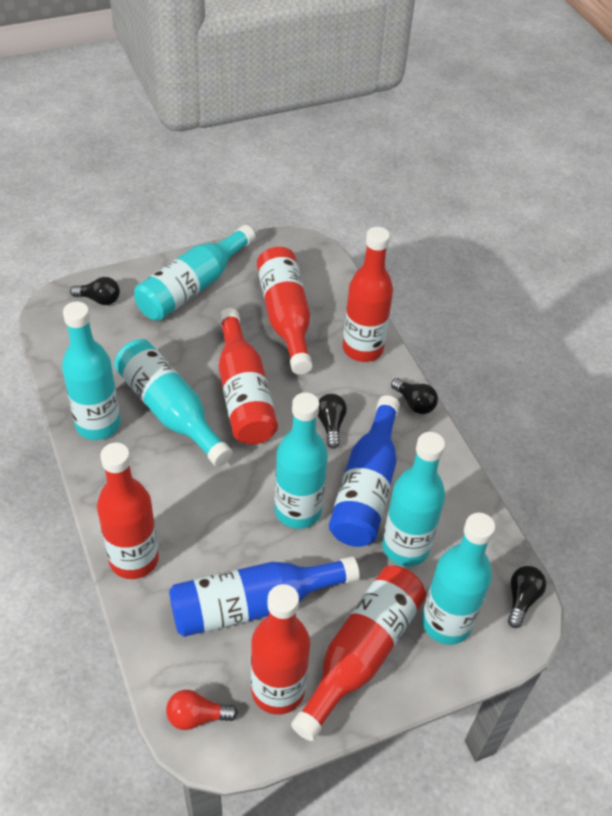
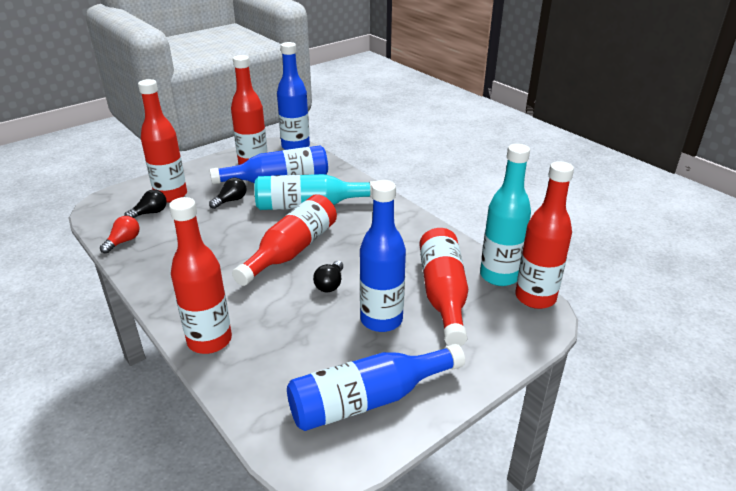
black light bulb: [70,277,120,305] [317,394,347,449] [391,378,438,414] [508,566,546,628] = 4 -> [124,190,167,218] [209,178,246,209] [313,261,343,292] = 3
blue bottle: [169,556,360,637] [329,395,400,547] = 2 -> [210,145,328,184] [277,42,310,150] [287,344,465,431] [360,180,406,332] = 4
turquoise bottle: [62,301,120,440] [114,339,233,467] [134,225,256,321] [275,392,328,529] [382,432,445,566] [422,513,495,645] = 6 -> [255,174,375,210] [480,143,531,286] = 2

